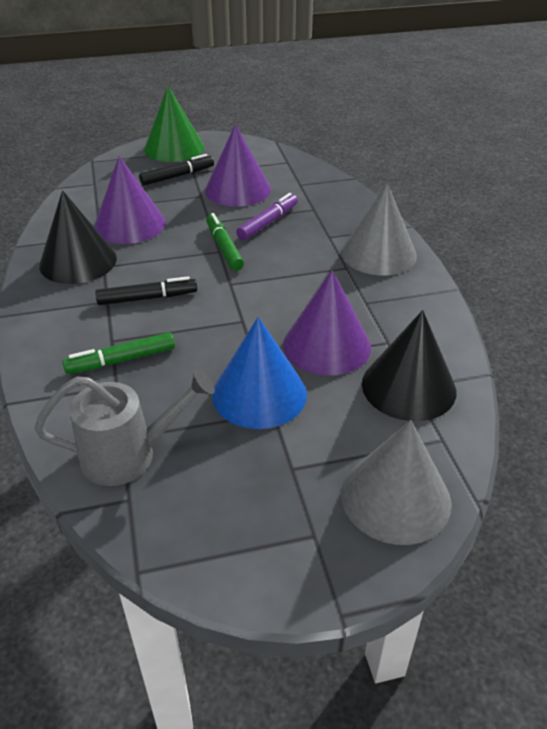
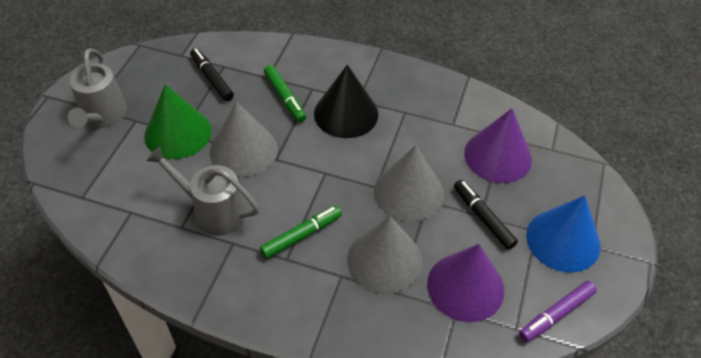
black cone: [39,190,117,284] [362,310,456,421] = 2 -> [314,65,378,138] = 1
grey cone: [341,183,417,276] [341,420,452,545] = 2 -> [210,102,278,177] [347,216,423,294] [374,145,444,222] = 3
grey watering can: [34,369,215,486] = 1 -> [68,48,127,128] [146,146,259,236] = 2
purple cone: [94,156,166,244] [205,124,271,207] [283,270,371,375] = 3 -> [427,244,504,322] [464,108,532,183] = 2

